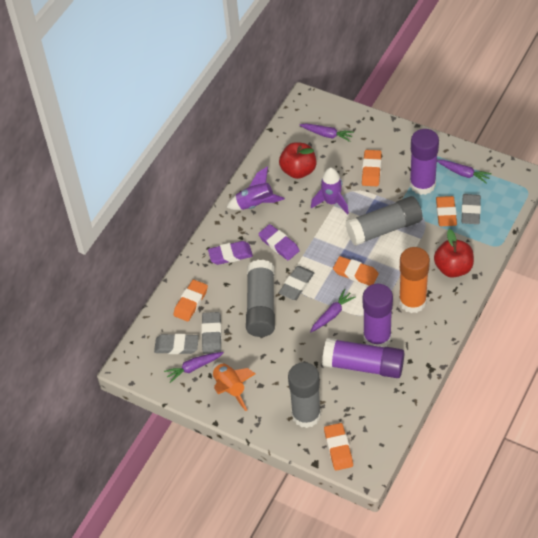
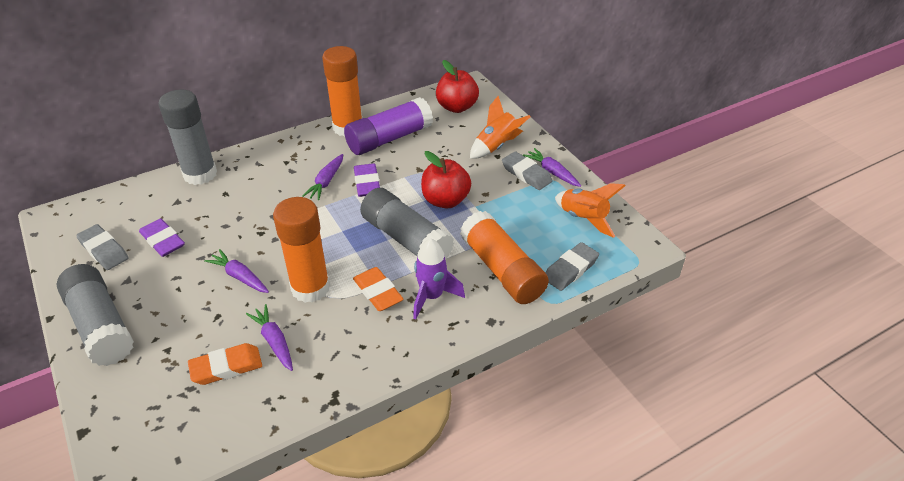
grey eraser: [154,334,199,354] [201,312,222,354] [279,266,314,300] [462,194,481,224] = 4 -> [76,224,129,270] [502,151,553,190] [545,242,599,291] = 3
orange eraser: [173,280,208,321] [324,423,353,471] [333,256,379,286] [362,150,382,186] [436,196,457,226] = 5 -> [188,343,262,385] [353,267,403,311] = 2
orange glue stick: [399,247,430,313] = 1 -> [273,197,330,303] [322,46,362,137] [460,211,549,304] = 3
orange rocket: [212,362,256,411] = 1 -> [470,96,531,159] [555,183,626,238] = 2
purple glue stick: [322,338,404,378] [363,284,393,347] [410,129,439,195] = 3 -> [344,97,433,155] = 1
purple rocket: [226,166,285,210] [311,168,349,215] = 2 -> [413,238,465,319] = 1

